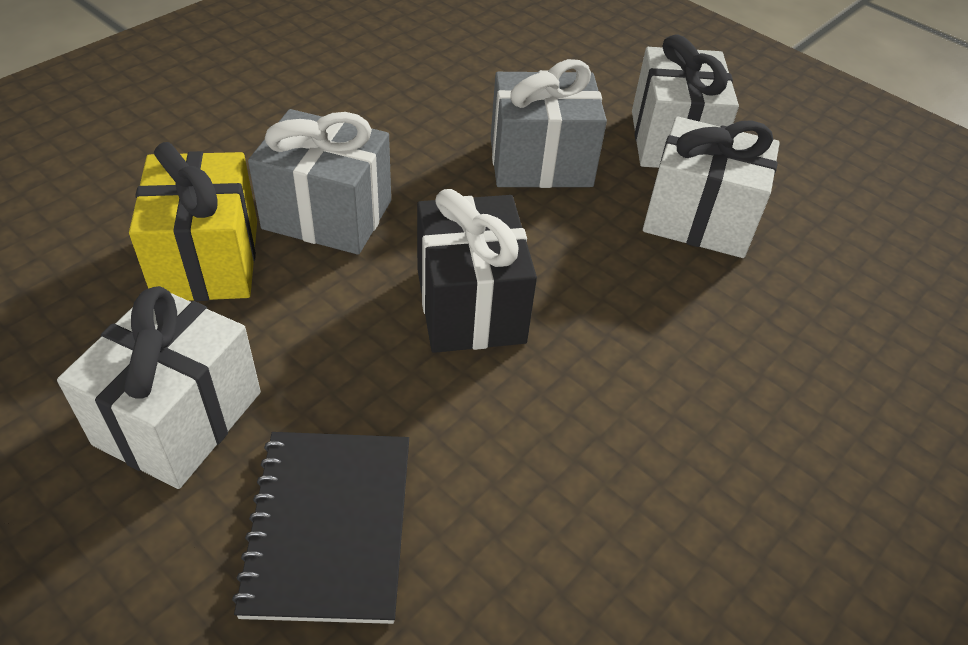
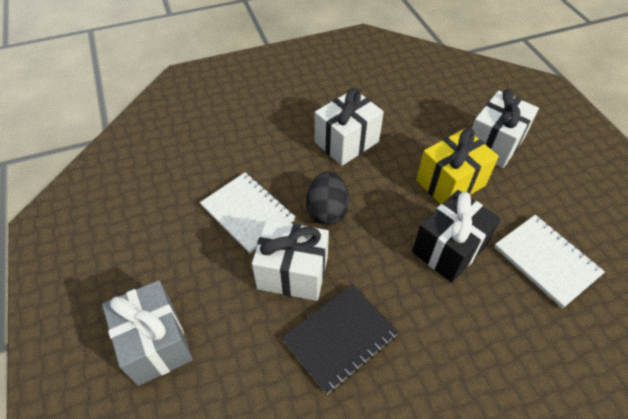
black egg: none = 0 -> [306,171,349,225] = 1
grey gift: [248,109,391,255] [491,59,607,188] = 2 -> [102,280,193,386] = 1
white notebook: none = 0 -> [200,172,295,254] [494,215,605,308] = 2

